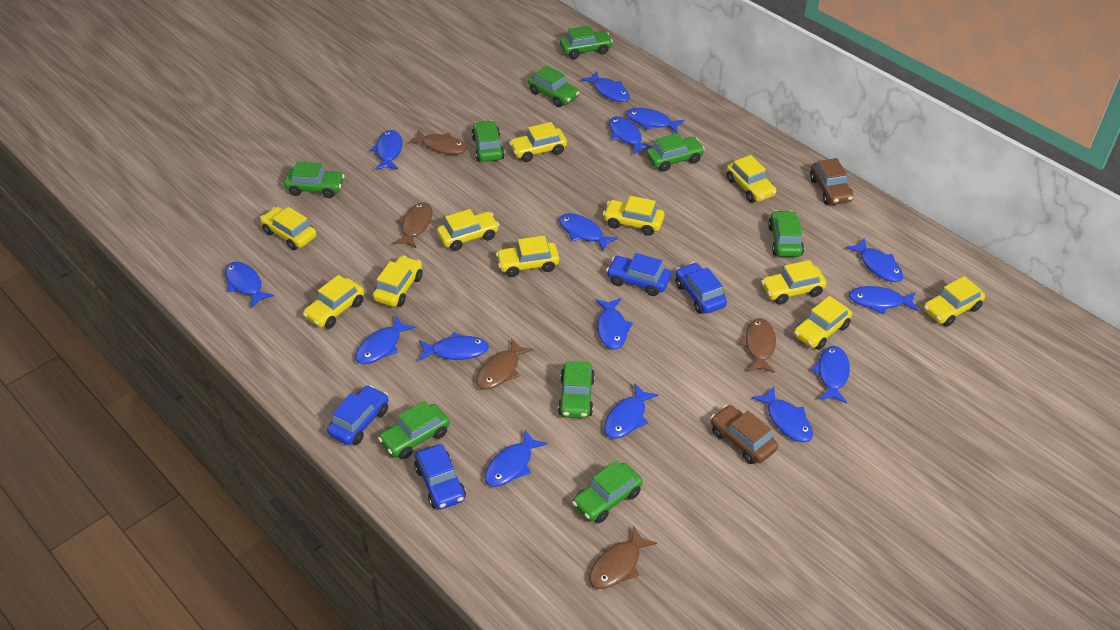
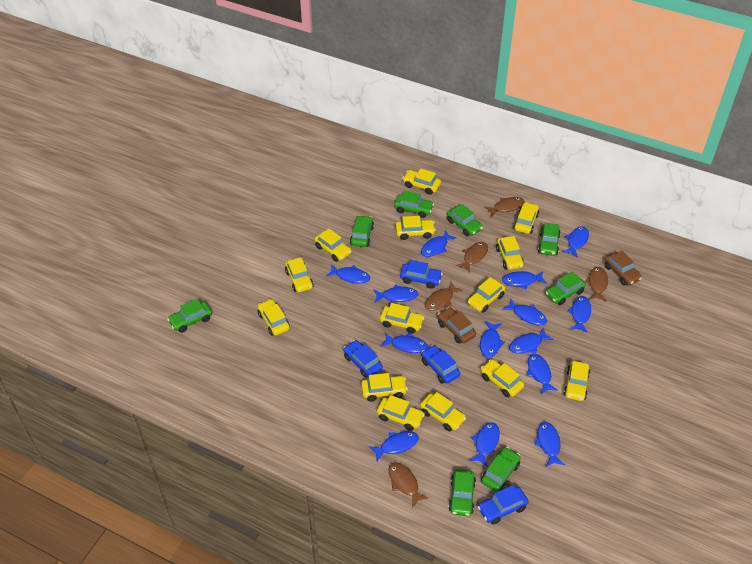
blue fish: [225,262,274,308] [355,316,416,364] [370,130,402,170] [419,332,489,361] [484,430,547,487] [559,213,618,251] [581,71,630,102] [595,298,633,350] [604,383,659,439] [609,116,653,154] [626,108,685,133] [752,387,813,443] [811,346,850,403] [846,238,903,282] [849,286,918,314] = 15 -> [326,264,370,284] [369,431,419,461] [374,284,418,303] [381,332,428,353] [421,230,457,257] [469,422,500,467] [480,321,505,358] [502,271,547,290] [502,299,547,326] [509,328,554,354] [527,354,558,394] [534,422,565,467] [562,226,589,258] [567,296,591,333] = 14
green car: [284,161,345,198] [378,401,450,459] [471,120,504,162] [528,65,580,107] [558,361,595,418] [560,25,613,59] [572,461,643,523] [646,133,705,172] [768,210,804,257] = 9 -> [167,299,212,333] [350,215,374,247] [394,191,434,218] [447,204,483,237] [448,469,476,516] [481,447,521,492] [538,223,561,256] [545,272,586,305] = 8
yellow car: [260,207,317,250] [303,275,364,329] [373,255,423,307] [437,209,499,251] [496,236,559,277] [509,122,567,162] [603,196,665,236] [727,155,777,203] [761,260,827,305] [794,296,852,350] [924,276,985,327] = 11 -> [258,299,290,336] [285,257,313,292] [315,229,352,262] [361,373,408,402] [377,395,425,431] [380,303,424,334] [395,216,436,240] [402,168,441,195] [420,392,466,431] [468,277,505,313] [481,359,524,397] [496,236,524,270] [513,202,539,234] [563,361,590,401] = 14

